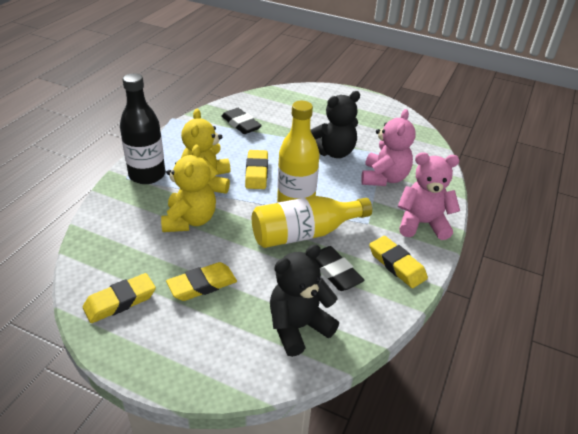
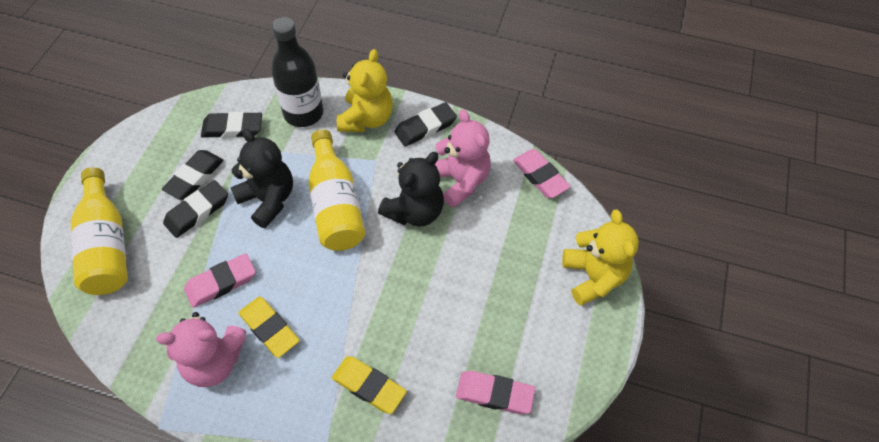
black eraser: [221,108,262,134] [315,246,365,291] = 2 -> [162,150,223,200] [163,180,228,238] [201,111,262,138] [394,102,457,147] = 4
pink eraser: none = 0 -> [184,253,256,308] [456,371,535,414] [513,149,570,198] = 3
yellow eraser: [83,273,156,323] [166,262,237,301] [245,150,268,189] [369,236,428,288] = 4 -> [238,297,300,358] [331,356,407,414] = 2

